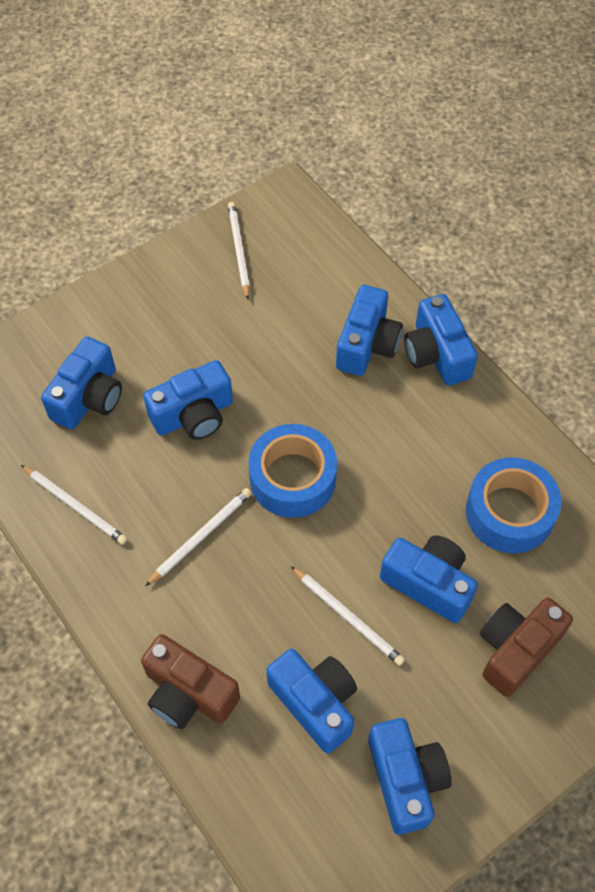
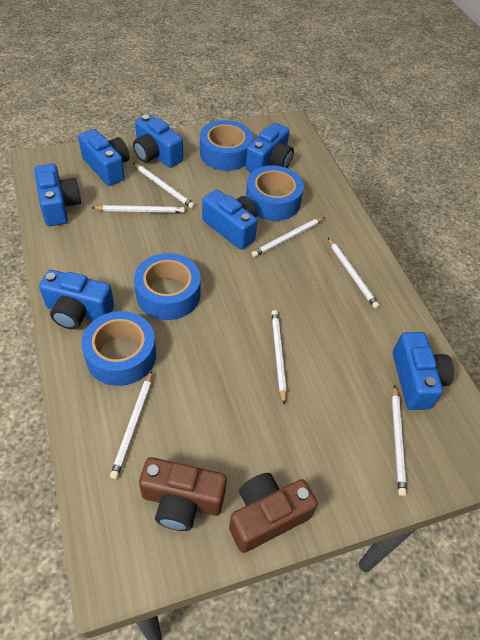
blue tape: [248,424,337,518] [466,457,561,553] = 2 -> [82,311,156,386] [134,253,201,320] [200,120,253,171] [246,165,304,221] = 4
white pencil: [21,465,127,545] [145,488,252,586] [228,202,250,299] [291,566,405,666] = 4 -> [92,205,185,213] [110,371,152,479] [133,163,195,209] [252,217,325,257] [271,310,287,405] [328,238,380,309] [392,385,407,496] = 7

